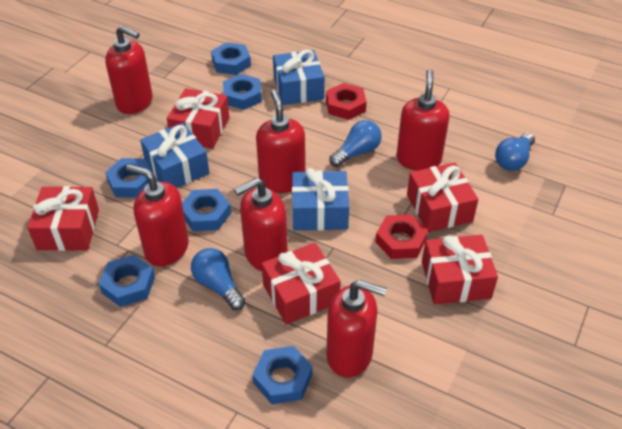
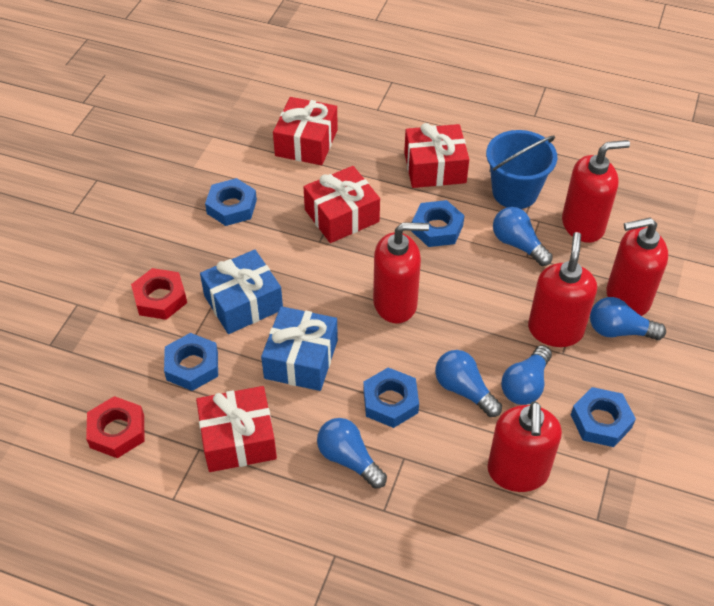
blue bucket: none = 0 -> [486,130,557,209] = 1
blue gift: [140,123,209,188] [273,49,325,105] [292,168,349,231] = 3 -> [200,250,283,334] [261,306,338,391] = 2
blue light bulb: [191,248,246,310] [329,120,382,167] [495,133,535,171] = 3 -> [317,418,387,489] [435,350,502,417] [493,207,553,266] [501,345,552,405] [590,297,666,340] = 5
blue nut: [99,255,155,307] [105,158,153,198] [182,189,231,231] [211,42,251,75] [223,74,262,110] [252,346,313,404] = 6 -> [164,333,218,391] [205,178,257,226] [363,367,419,428] [411,200,465,247] [571,387,636,447] = 5
red gift: [27,186,99,251] [167,88,229,149] [261,243,341,325] [407,163,479,232] [422,235,498,304] = 5 -> [196,386,277,472] [273,97,338,165] [303,166,380,243] [404,123,469,188] = 4
red soap dispenser: [105,25,153,114] [126,164,189,266] [234,178,288,271] [256,90,305,193] [327,280,387,378] [397,69,450,171] = 6 -> [373,222,429,323] [487,401,562,492] [528,232,597,347] [562,140,630,243] [607,217,668,316] = 5

